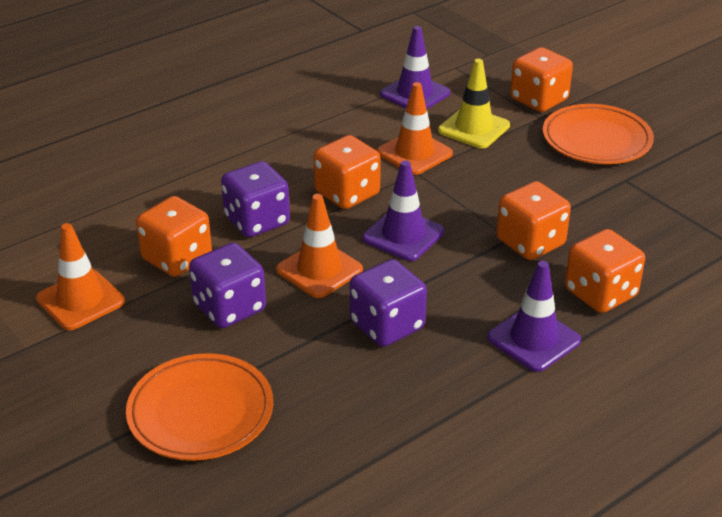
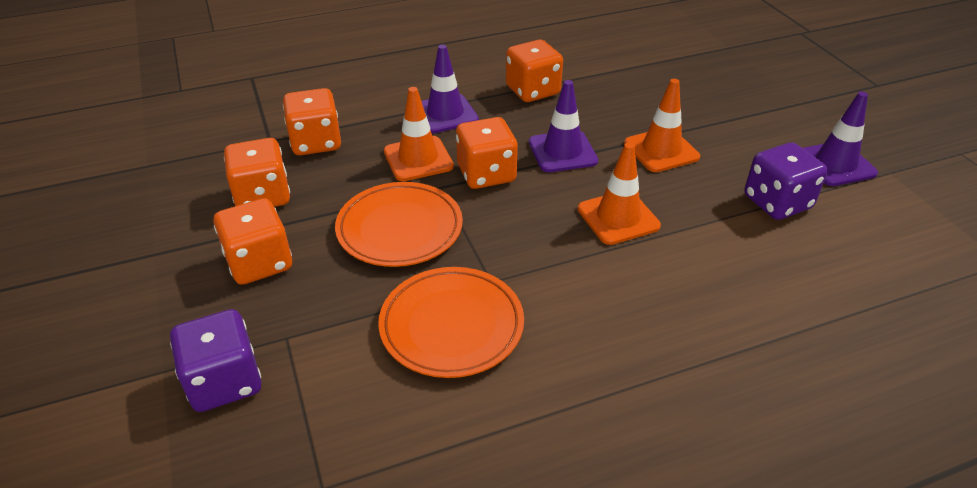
purple dice: [189,243,266,328] [221,161,290,237] [350,259,427,347] = 3 -> [170,309,262,412] [744,142,828,220] = 2
yellow traffic cone: [438,59,510,148] = 1 -> none = 0

